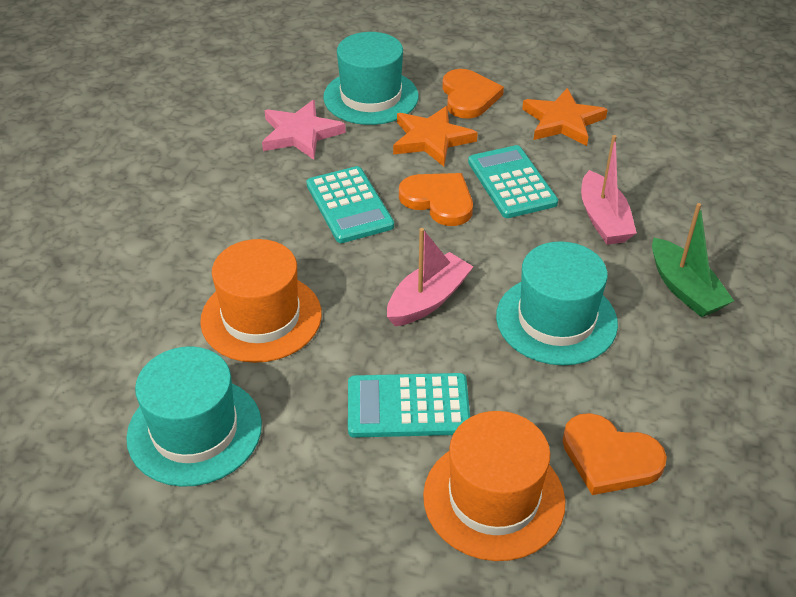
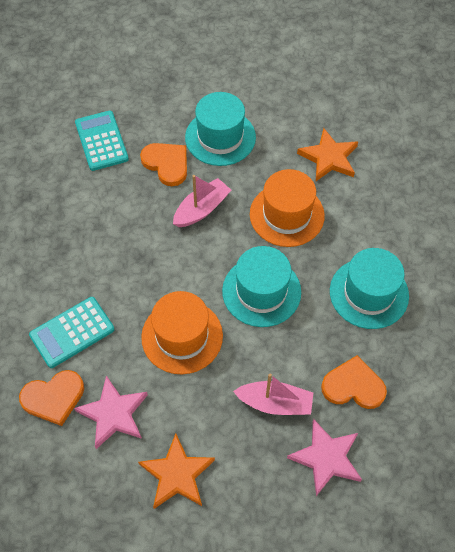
green boat: [652,203,734,317] = 1 -> none = 0
pink star: [262,100,346,160] = 1 -> [74,376,148,449] [287,419,362,496] = 2
turquoise calculator: [306,166,394,243] [348,373,470,437] [468,145,558,218] = 3 -> [29,297,115,368] [75,111,129,171] = 2

